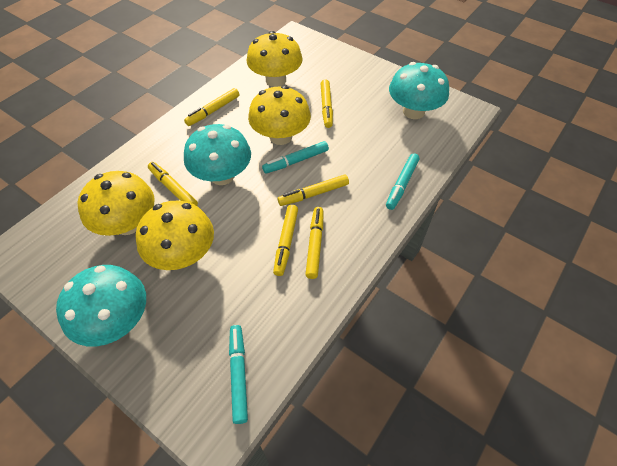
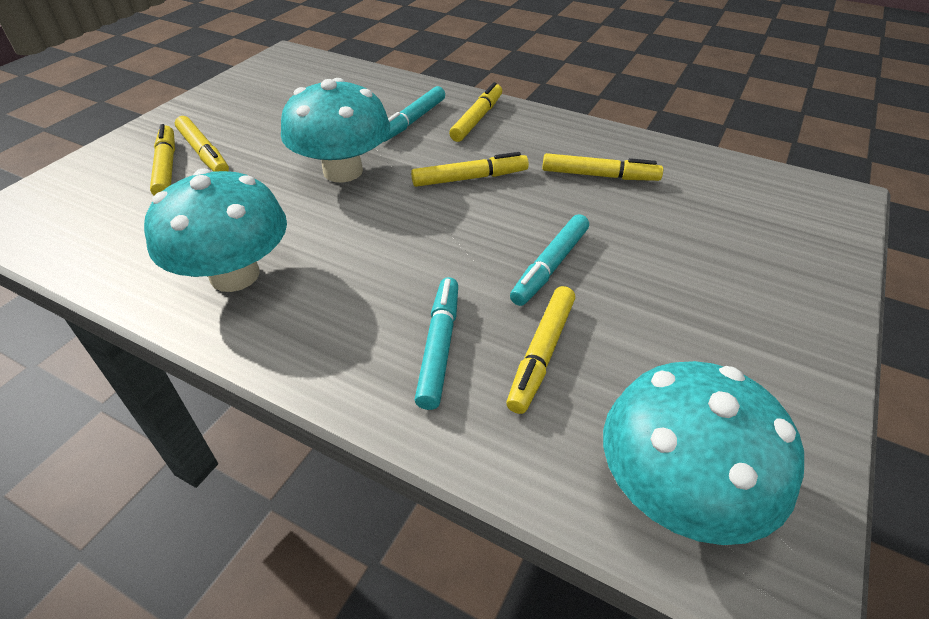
yellow mushroom: [77,171,155,236] [136,201,214,270] [247,31,303,87] [248,85,311,145] = 4 -> none = 0

